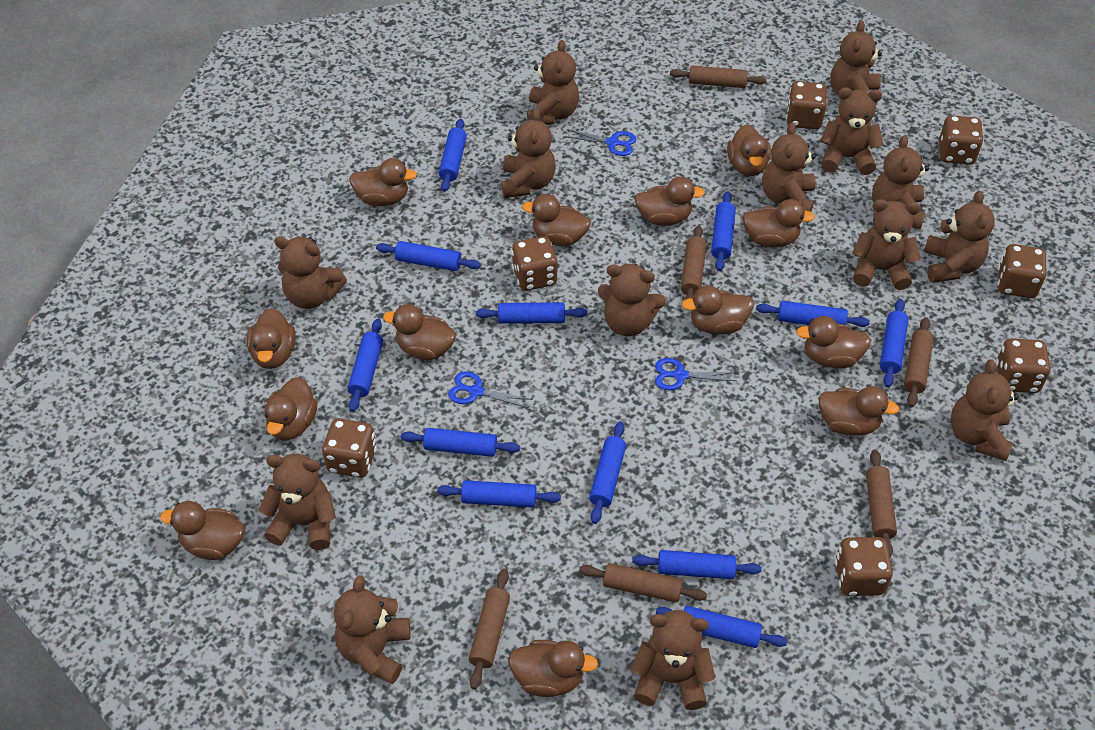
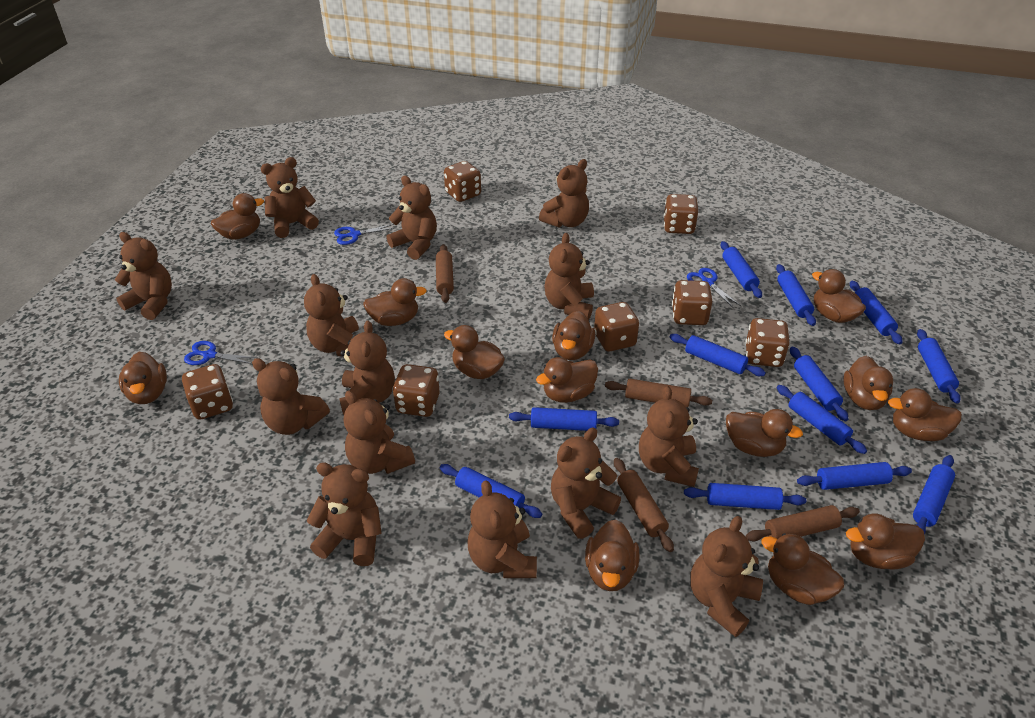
brown rolling pin: [469,569,510,690] [579,563,707,602] [670,66,767,88] [681,225,707,301] [866,449,897,558] [904,317,934,407] = 6 -> [436,244,454,303] [605,379,712,407] [614,458,674,552] [746,505,860,541] = 4

